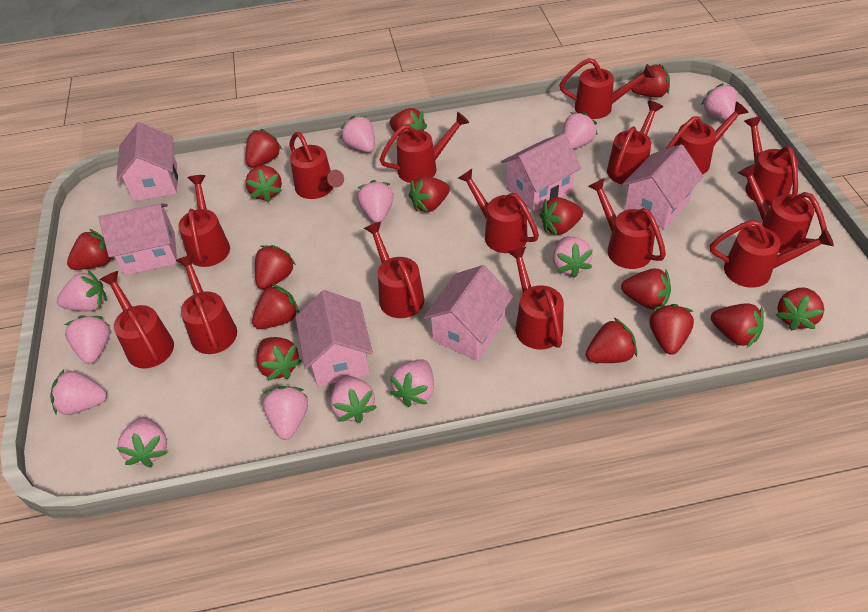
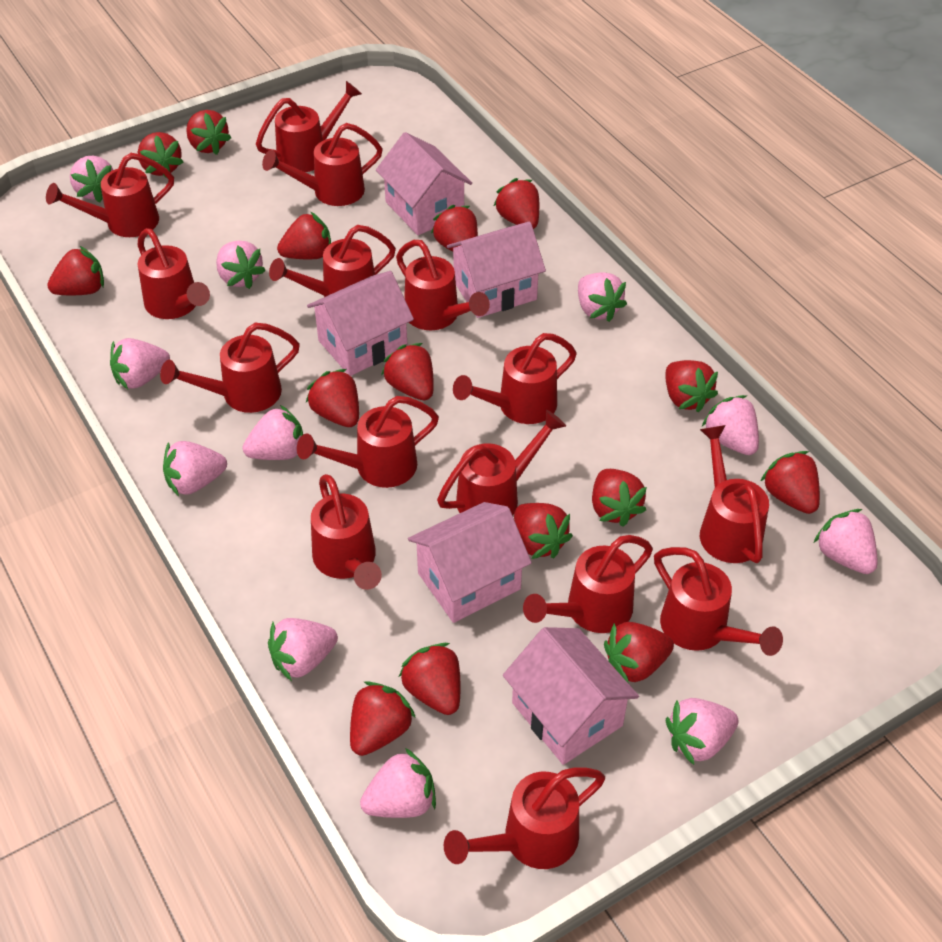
pink house: [99,203,177,275] [116,122,178,201] [295,290,373,387] [423,265,513,361] [501,133,581,212] [622,144,704,229] = 6 -> [307,271,414,376] [376,132,472,235] [408,502,532,623] [447,222,546,318] [503,627,639,765] = 5
pink strawberry: [50,370,107,415] [57,270,107,311] [64,315,110,364] [117,417,168,467] [263,386,308,440] [330,376,377,423] [341,116,375,152] [357,180,394,223] [390,359,434,407] [553,236,593,278] [563,112,598,149] [701,83,738,121] = 12 -> [70,156,113,202] [110,338,170,389] [163,441,227,496] [216,241,266,289] [243,405,303,460] [268,618,338,681] [360,748,436,818] [578,272,627,322] [666,698,738,765] [702,395,759,455] [814,509,878,574] = 11

